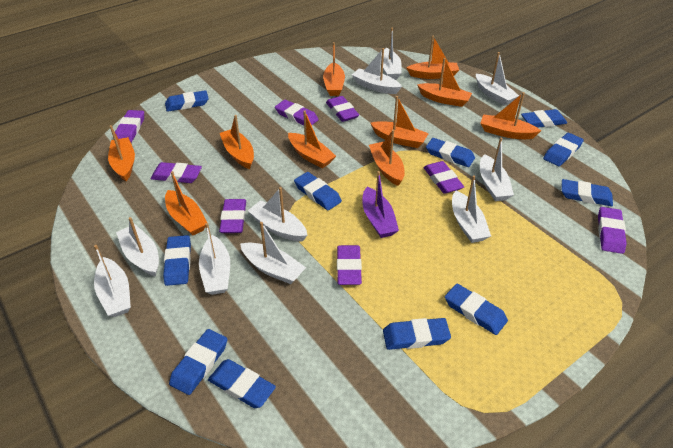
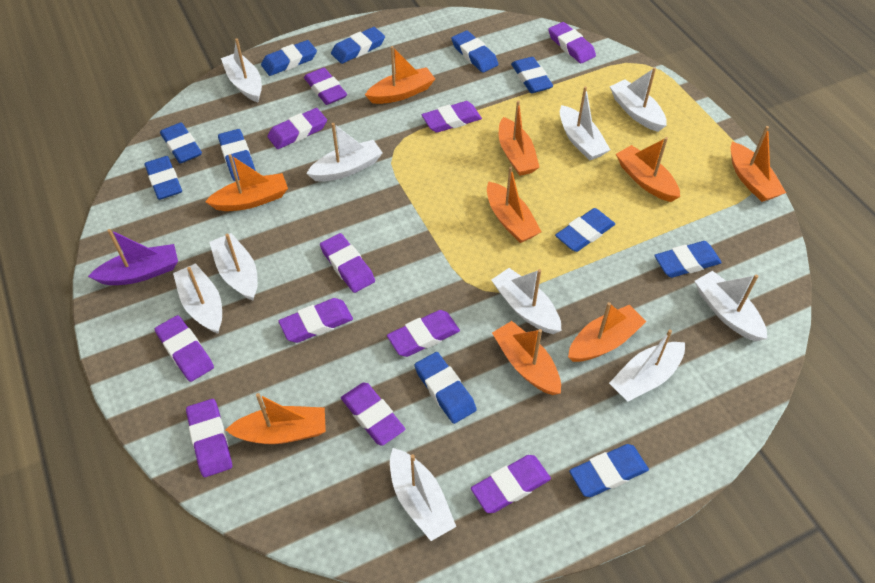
orange boat: [108,125,135,181] [165,171,207,236] [220,115,254,169] [288,111,336,168] [323,42,345,96] [369,130,405,186] [370,96,429,148] [406,36,459,79] [417,58,472,107] [480,92,541,139] = 10 -> [205,154,288,211] [226,393,326,444] [365,46,435,104] [487,167,542,243] [492,321,561,395] [499,100,540,176] [568,302,647,362] [616,137,680,202] [731,126,786,202] = 9
purple eraser: [115,110,144,142] [151,162,202,183] [219,199,246,233] [275,100,319,125] [326,96,359,122] [337,245,362,285] [423,161,464,194] [598,207,627,254] = 8 -> [155,315,214,382] [186,399,232,477] [267,108,327,149] [278,298,353,343] [304,68,347,105] [320,233,375,293] [341,383,405,446] [387,310,460,357] [422,101,482,133] [471,455,551,513] [548,22,596,63] = 11

